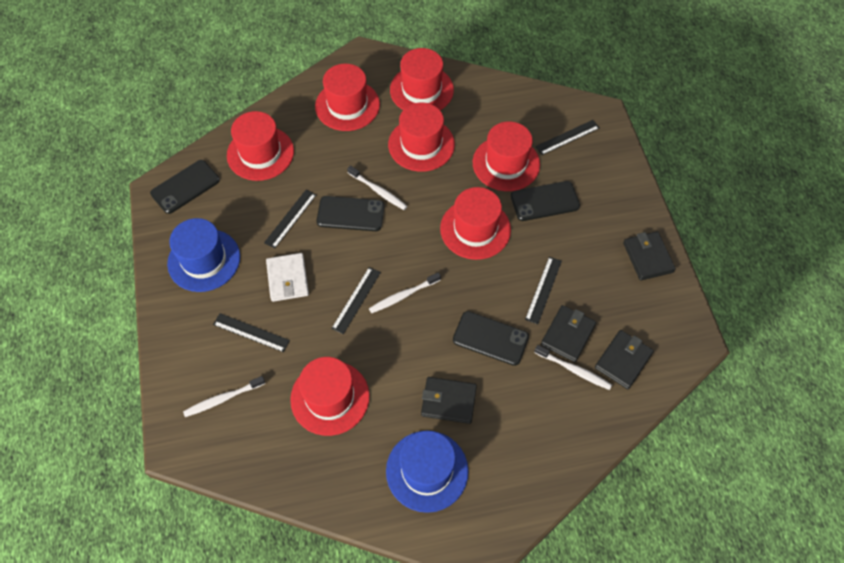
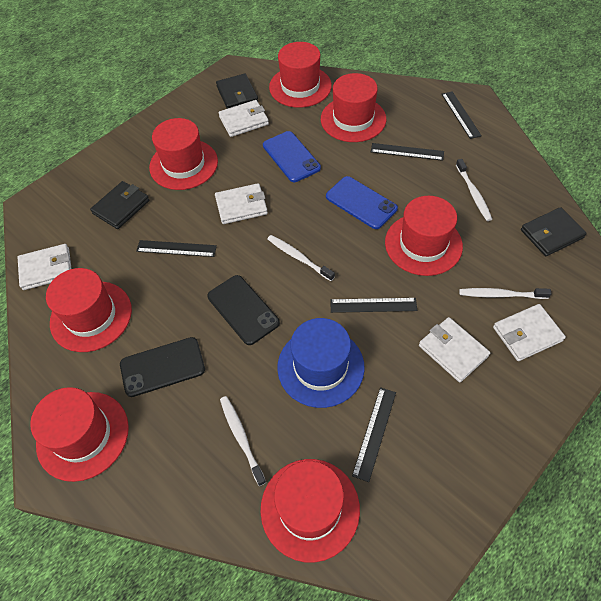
black phone: [150,160,220,214] [316,196,385,231] [453,311,529,366] [511,181,580,221] = 4 -> [120,337,205,397] [207,275,280,345] = 2
black wallet: [421,377,477,424] [541,305,596,362] [595,330,654,389] [623,231,676,281] = 4 -> [90,181,150,229] [216,74,258,109] [521,207,587,256] = 3
blue hat: [167,218,240,292] [386,431,468,513] = 2 -> [277,318,365,408] = 1
blue phone: none = 0 -> [263,131,321,182] [326,176,398,229] = 2
white wallet: [266,253,309,302] = 1 -> [18,244,72,290] [215,183,268,224] [218,100,269,137] [419,317,490,382] [493,304,566,361] = 5

